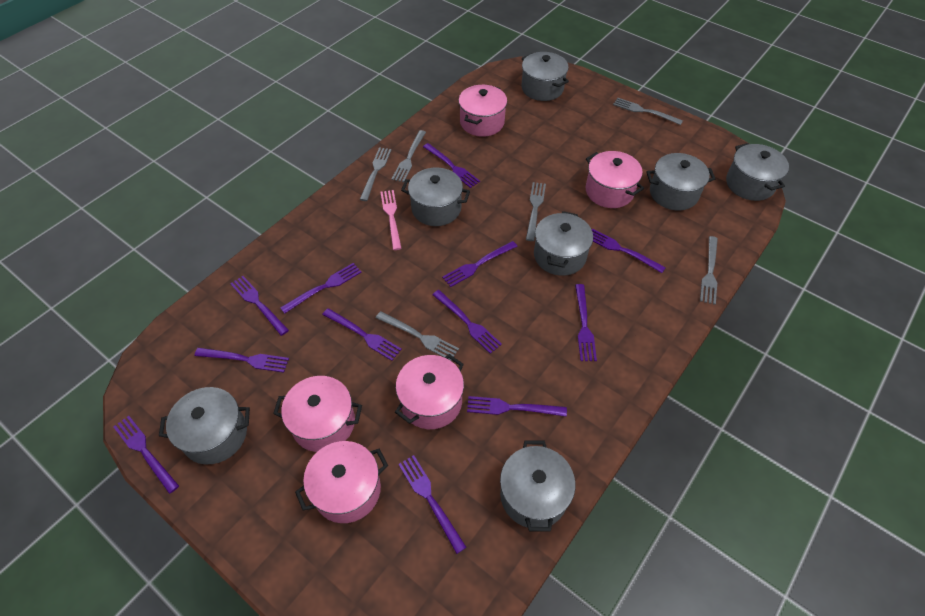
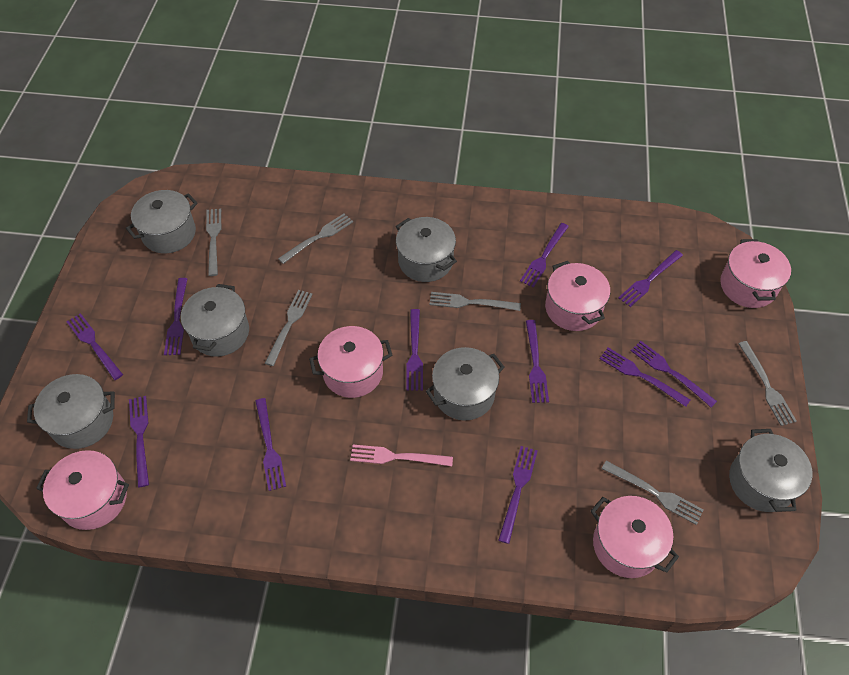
grey pot: [159,387,250,464] [401,167,470,226] [500,440,575,532] [522,52,569,101] [534,211,593,276] [646,153,715,210] [726,143,789,201] = 7 -> [27,374,115,449] [126,190,198,253] [181,284,249,357] [396,217,457,282] [426,347,505,420] [729,429,813,512] = 6
purple fork: [113,416,179,494] [194,348,289,373] [230,276,289,336] [280,263,362,314] [322,308,402,361] [398,455,467,554] [423,143,480,188] [432,290,502,354] [442,241,518,287] [467,396,567,417] [575,284,597,361] [592,229,666,273] = 12 -> [66,313,123,380] [129,396,149,487] [164,278,188,355] [255,398,286,491] [406,309,423,391] [498,446,538,544] [520,223,569,288] [526,320,549,403] [599,348,690,407] [618,250,683,307] [631,341,717,407] = 11

